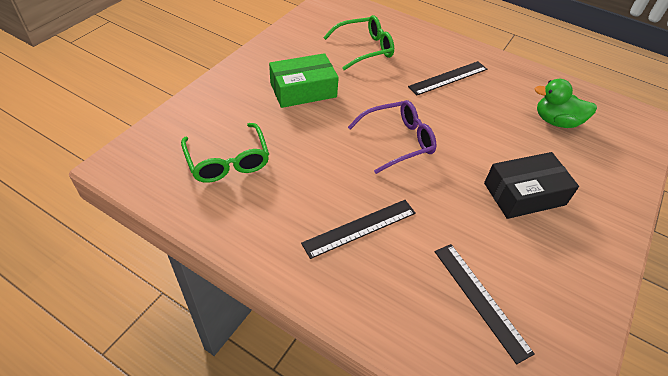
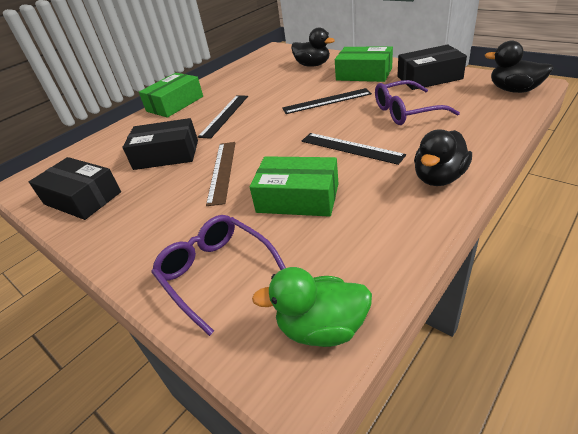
black box: [484,152,579,219] = 1 -> [29,157,121,220] [123,118,198,170] [397,44,467,90] = 3
black duck: none = 0 -> [291,27,335,67] [414,129,472,186] [485,41,554,93] = 3
brown ruler: none = 0 -> [206,142,235,206] = 1
green box: [269,53,339,108] = 1 -> [139,73,203,118] [250,156,338,217] [335,47,393,82] = 3
green glasses: [181,123,269,183] [323,15,394,70] = 2 -> none = 0
purple glasses: [348,100,437,174] = 1 -> [151,215,286,336] [375,80,460,125] = 2

